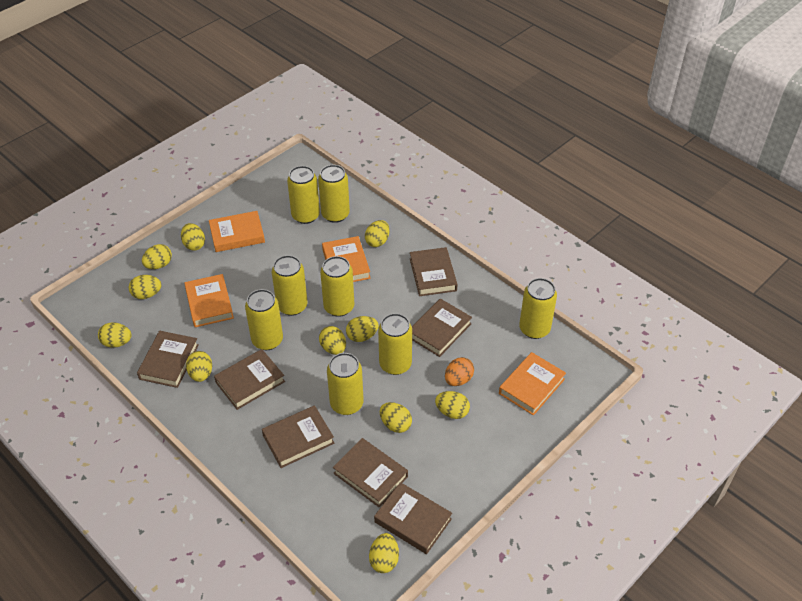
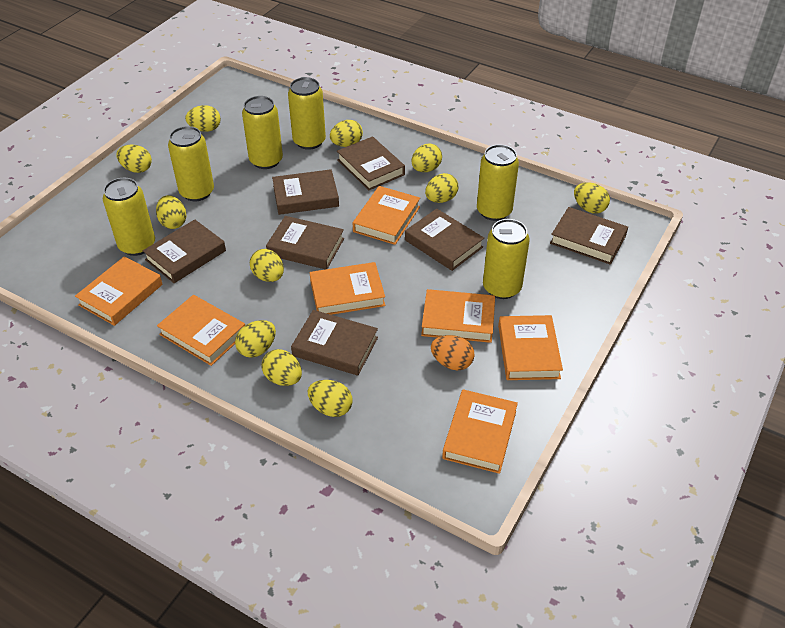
orange book: [184,274,234,327] [209,211,265,252] [322,236,371,282] [499,352,566,416] = 4 -> [75,256,163,326] [157,295,245,366] [310,262,385,315] [353,186,420,245] [421,289,495,343] [442,389,518,474] [498,315,563,380] = 7
yellow can: [245,289,283,350] [272,255,307,316] [287,166,320,224] [318,165,350,223] [320,256,354,317] [327,353,364,415] [378,313,412,375] [519,278,557,339] = 8 -> [103,178,155,256] [168,126,214,201] [242,96,283,169] [288,77,326,150] [477,144,519,221] [483,219,530,299] = 6

